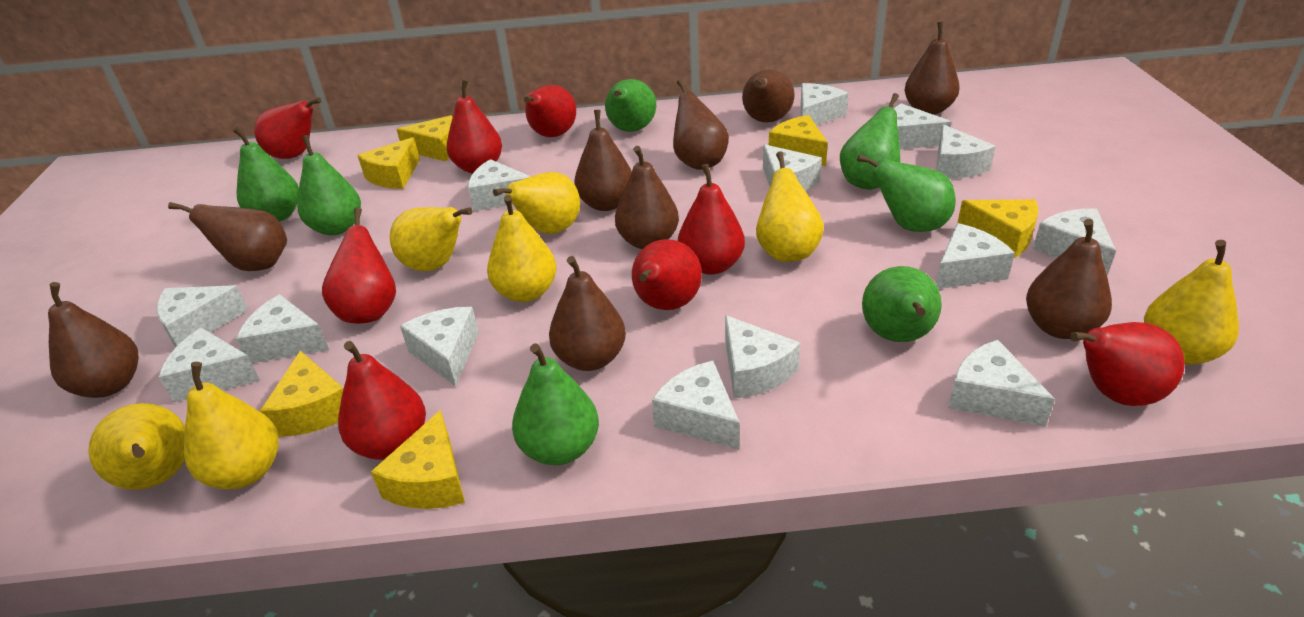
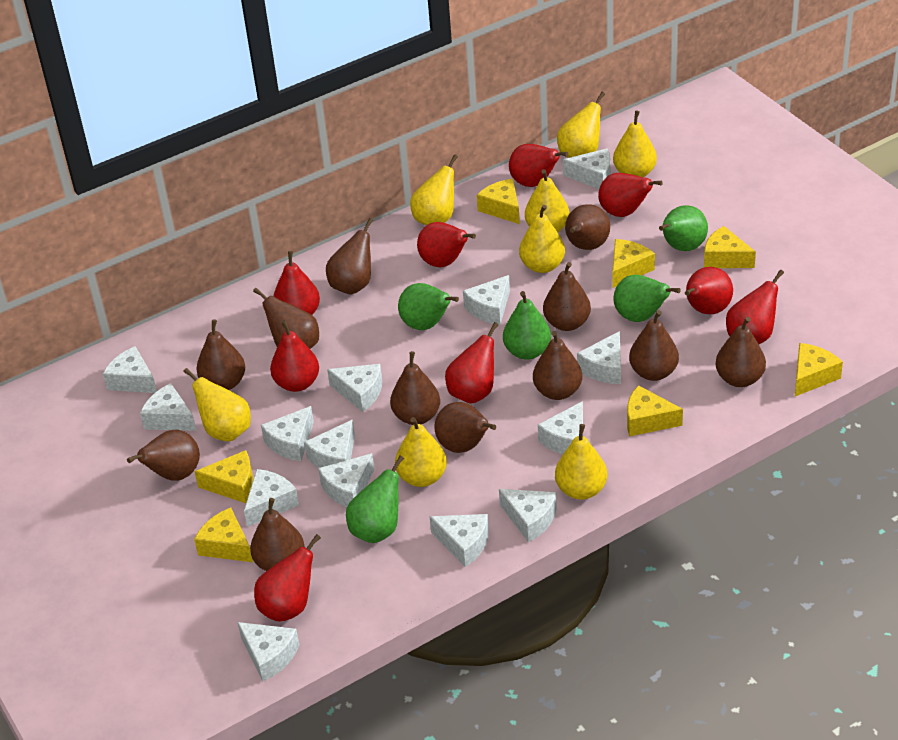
brown pear: [48,282,139,398] [168,202,287,271] [549,256,626,371] [574,110,632,211] [615,146,679,249] [673,79,729,170] [742,70,795,123] [905,22,960,115] [1026,219,1112,339] = 9 -> [127,430,200,481] [196,319,245,390] [250,498,304,571] [253,288,319,349] [326,218,373,295] [390,351,440,425] [435,402,496,453] [533,331,582,400] [543,262,591,331] [565,204,610,250] [629,310,679,381] [716,317,766,387] = 12
green pear: [233,127,299,222] [297,135,361,235] [512,344,599,465] [605,79,656,132] [840,93,900,190] [857,154,956,232] [862,266,942,342] = 7 -> [346,455,404,543] [398,283,459,330] [503,291,551,360] [614,275,681,322] [659,205,708,251] = 5
red pear: [254,97,321,159] [322,207,396,323] [338,341,426,460] [447,79,502,174] [524,85,576,137] [632,239,702,310] [678,164,745,275] [1070,322,1185,406] = 8 -> [254,534,321,622] [270,320,319,392] [274,251,320,315] [417,222,476,267] [445,322,498,404] [509,144,568,187] [598,173,663,217] [685,267,733,314] [726,270,784,344] = 9
yellow cheese: [260,351,344,437] [357,137,420,189] [371,410,465,509] [396,115,453,161] [769,115,828,166] [958,199,1038,258] = 6 -> [194,450,253,503] [194,507,253,562] [477,179,520,224] [613,239,655,288] [627,385,683,436] [704,226,756,268] [795,343,843,396] = 7
yellow pear: [88,403,185,490] [184,362,279,489] [390,207,472,271] [487,195,557,302] [493,172,580,234] [756,151,824,262] [1144,240,1239,365] = 7 -> [183,368,251,441] [395,417,447,487] [410,154,458,225] [519,205,565,273] [525,169,570,232] [555,424,607,500] [557,92,605,158] [613,110,657,177] = 8

